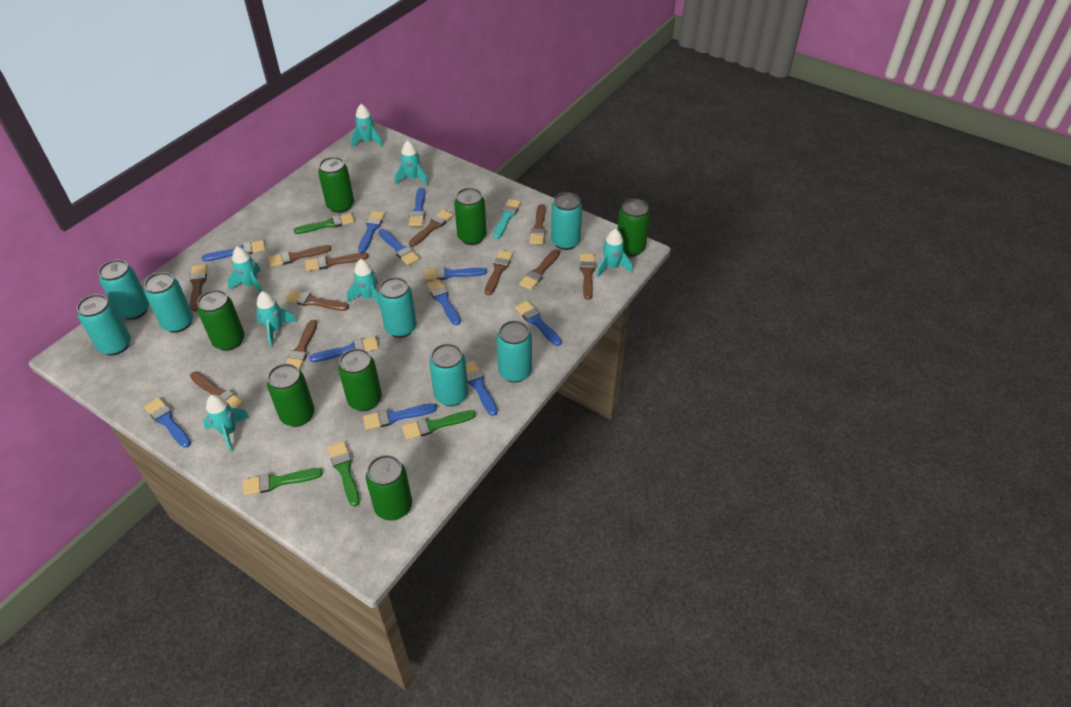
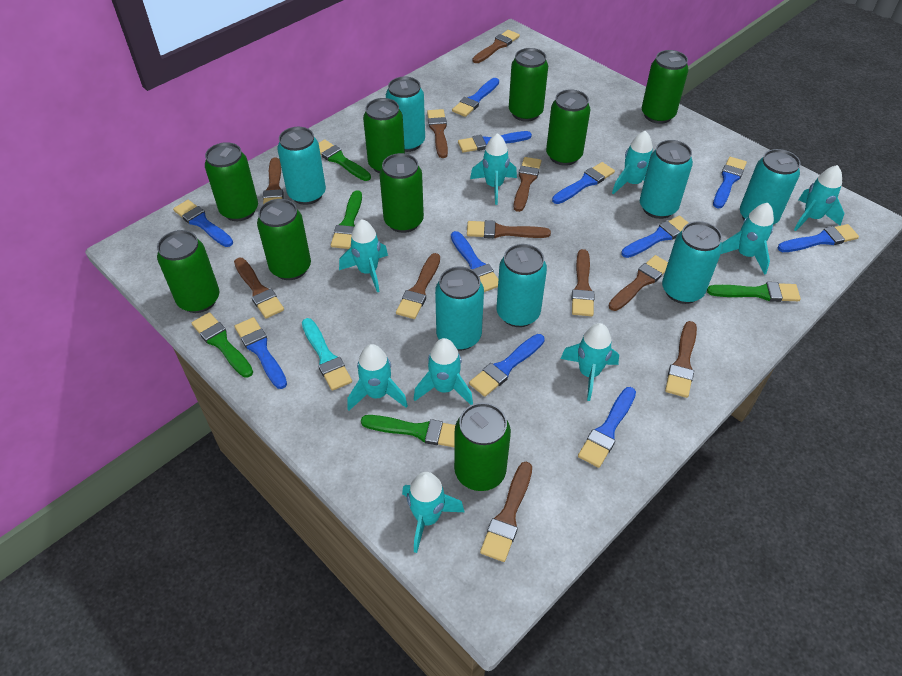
green brush: [243,468,323,496] [294,213,354,234] [328,441,360,507] [402,410,476,440] = 4 -> [192,312,253,378] [319,139,371,181] [331,190,362,249] [361,415,455,447] [707,282,801,302] = 5
green can: [197,290,245,351] [267,363,315,427] [318,157,354,213] [338,348,382,411] [366,455,412,520] [454,188,486,245] [618,199,650,257] = 7 -> [157,230,219,313] [205,142,258,221] [257,199,311,280] [363,98,405,174] [380,153,424,233] [454,403,511,491] [509,48,548,122] [546,89,590,166] [642,50,689,124] = 9
turquoise rocket: [203,394,250,452] [227,246,263,293] [256,291,297,347] [347,259,380,306] [351,104,383,148] [395,140,429,186] [596,229,633,278] = 7 -> [339,219,388,292] [347,344,408,411] [402,472,464,553] [414,338,473,405] [470,133,517,205] [561,323,619,401] [612,131,653,195] [721,203,774,275] [794,165,844,231] = 9

